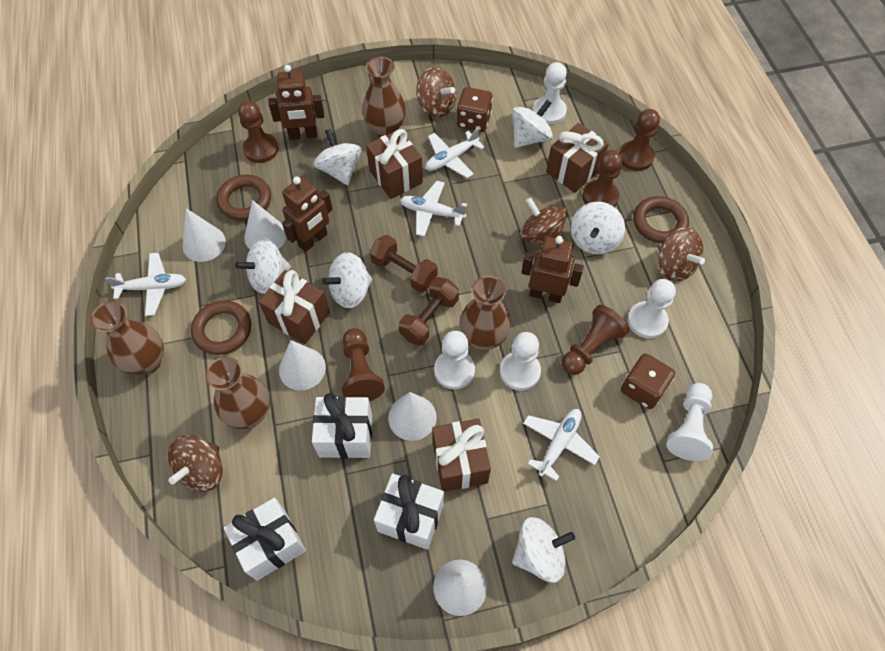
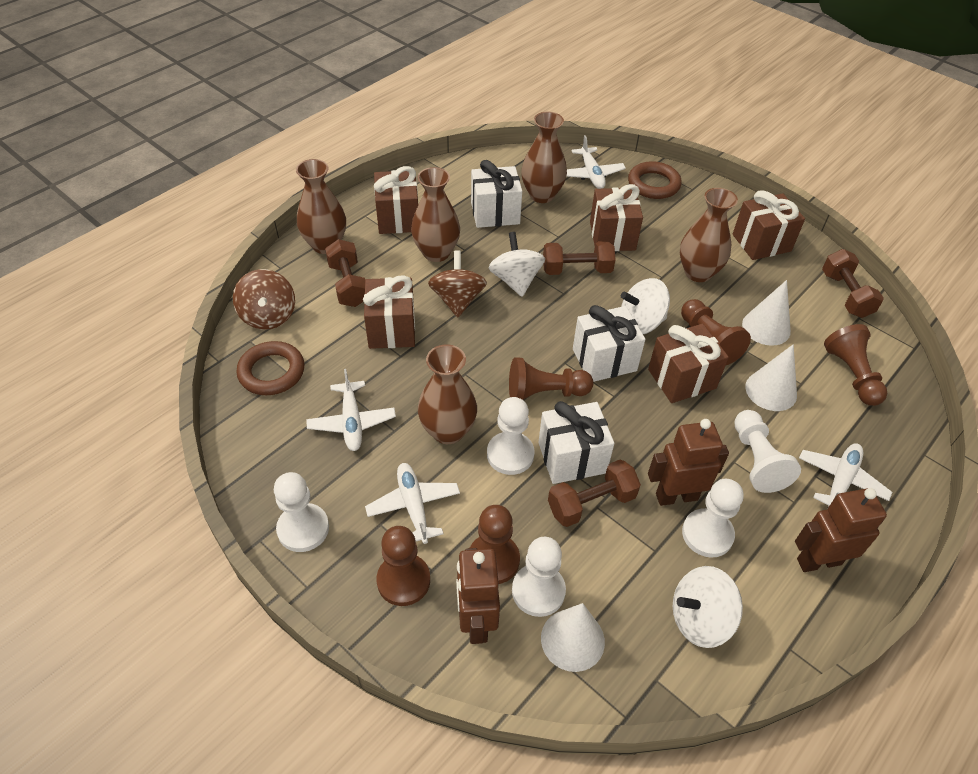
brown dice: [457,87,493,132] [621,353,675,409] = 2 -> none = 0
brown dumbbell: [370,235,437,292] [399,277,459,346] = 2 -> [325,239,365,307] [543,241,615,275] [548,460,641,527] [822,249,884,318] = 4
brown gift: [259,270,330,344] [366,129,423,199] [432,419,491,492] [546,123,609,193] = 4 -> [363,275,415,349] [374,166,418,234] [590,184,643,251] [648,324,729,403] [733,190,805,260] = 5
brown ring: [191,300,251,355] [217,175,271,221] [633,196,689,243] = 3 -> [236,341,304,395] [628,161,682,199] = 2
brown spinning top: [168,435,223,492] [416,67,456,118] [519,197,567,245] [658,227,705,281] = 4 -> [233,269,295,330] [428,250,487,317] = 2
brown vase: [91,301,164,375] [206,357,270,429] [362,57,406,137] [460,276,511,350] = 4 -> [296,159,346,254] [411,167,460,262] [418,344,477,444] [521,112,567,203] [680,188,738,282] = 5
white cone: [183,208,226,262] [244,200,287,249] [279,340,326,390] [388,392,437,441] [433,560,487,616] = 5 -> [541,603,605,672] [742,280,791,346] [745,344,797,411] = 3
white spinning top: [235,238,291,294] [313,129,361,185] [322,252,372,308] [512,100,553,148] [512,517,575,583] [571,202,625,254] = 6 -> [489,232,545,297] [621,278,670,334] [673,566,743,648] = 3

